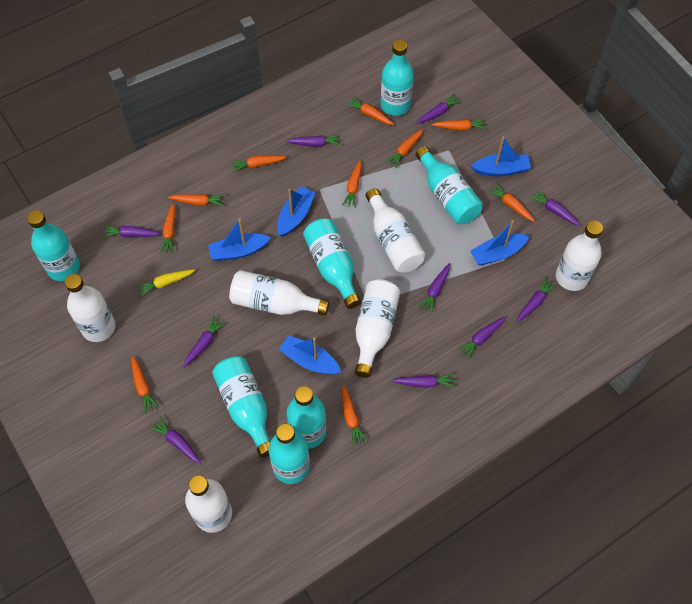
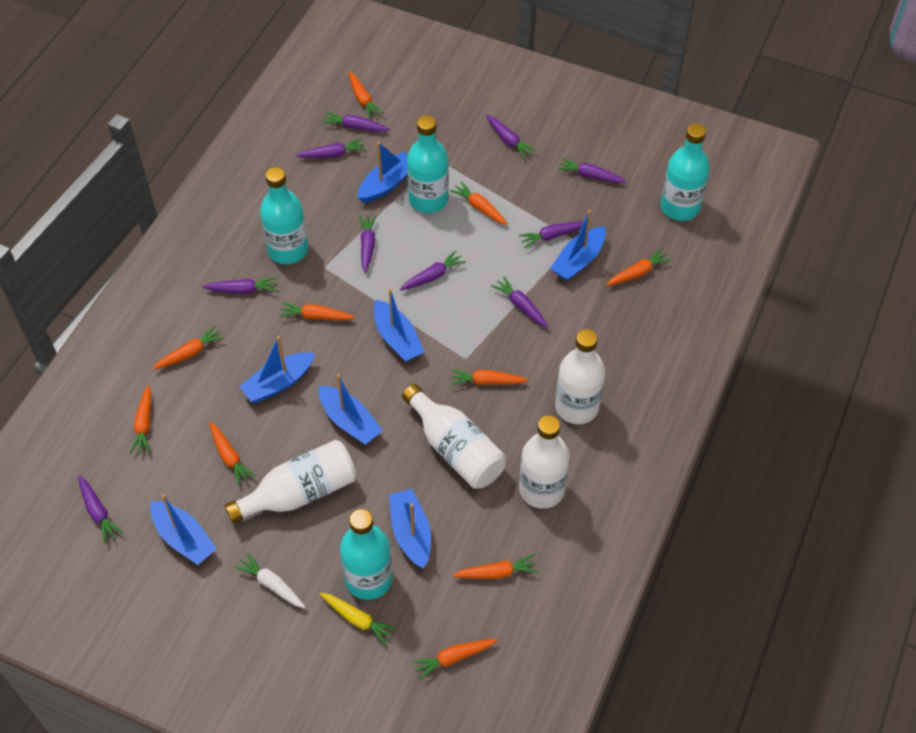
blue boat: [208,219,271,261] [277,186,316,237] [279,335,341,374] [470,220,529,266] [471,137,531,176] = 5 -> [150,494,217,565] [239,336,315,403] [319,374,383,445] [357,142,408,203] [374,289,424,362] [389,489,431,569] [550,210,606,281] = 7
turquoise bottle: [27,210,80,281] [212,356,270,457] [269,423,310,484] [287,386,326,449] [303,218,361,309] [381,40,414,116] [416,146,483,224] = 7 -> [260,167,308,264] [340,509,393,600] [407,115,449,213] [661,123,710,221] = 4
white bottle: [64,274,115,342] [185,475,232,533] [229,270,329,315] [355,279,400,378] [366,188,425,273] [556,221,603,291] = 6 -> [225,440,357,524] [402,384,506,489] [519,415,570,509] [555,329,605,424] = 4
white carrot: none = 0 -> [234,552,305,608] = 1

